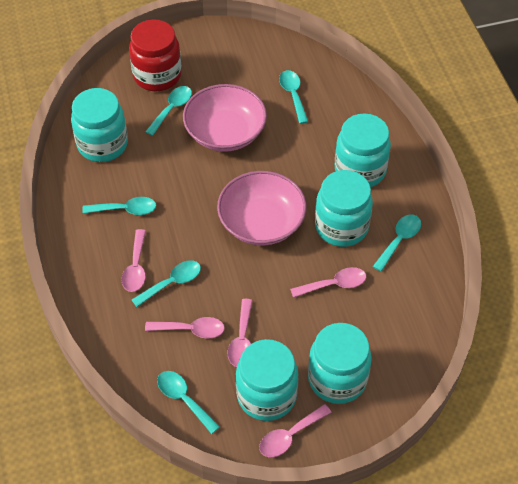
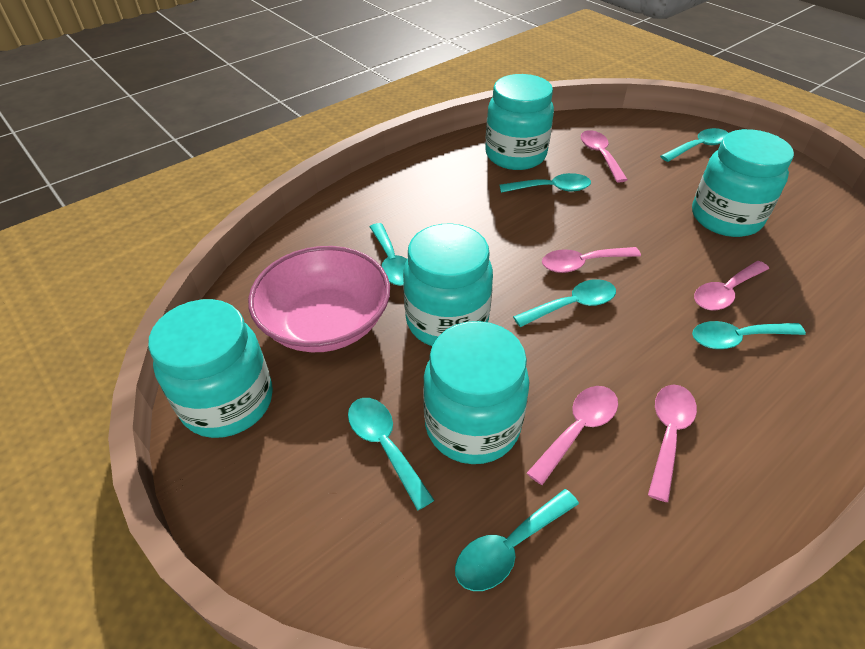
pink bowl: [183,84,267,152] [217,171,307,246] = 2 -> [248,246,390,352] = 1
red jar: [129,19,182,91] = 1 -> none = 0
turquoise spoon: [82,197,156,215] [132,260,201,307] [145,86,192,136] [157,371,220,434] [279,70,308,124] [373,215,421,272] = 6 -> [348,398,434,511] [370,223,407,286] [455,489,579,591] [499,173,591,193] [513,279,616,327] [660,128,728,162] [692,321,806,349] = 7

